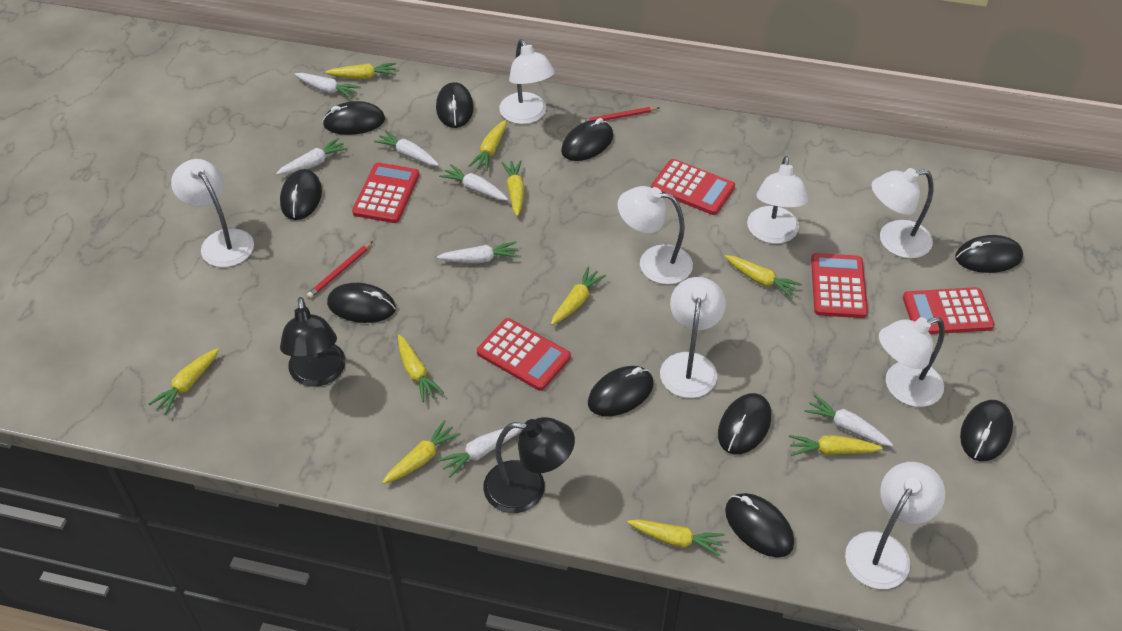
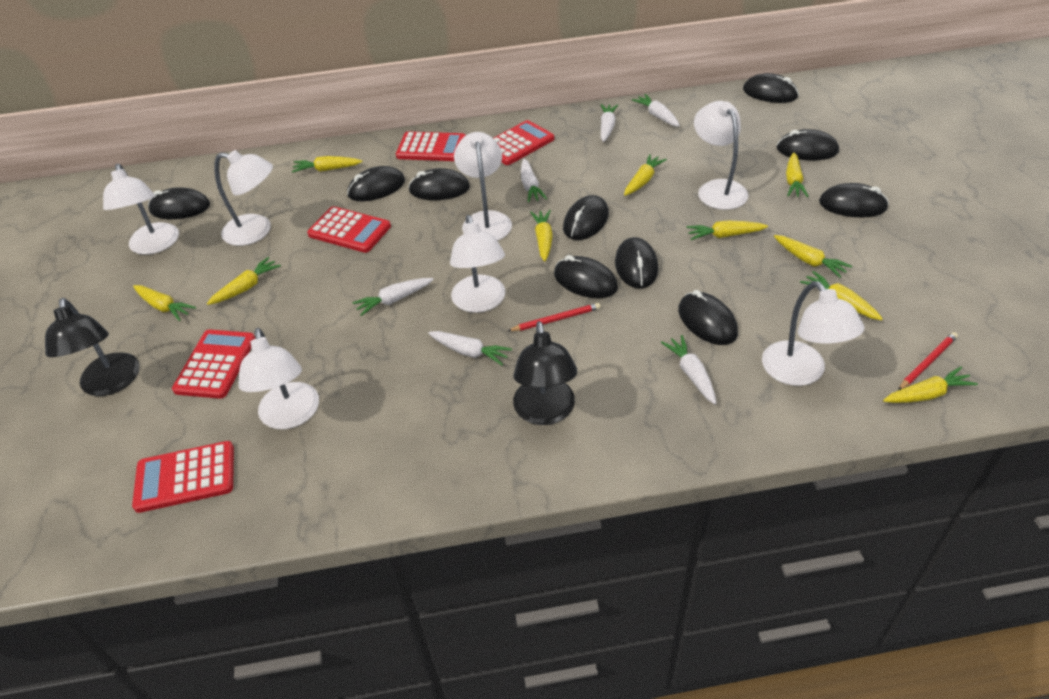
white carrot: [276,138,348,175] [295,73,361,99] [374,130,439,166] [437,241,519,263] [437,428,521,478] [439,164,508,201] [805,395,893,446] = 7 -> [352,278,434,316] [428,331,512,365] [521,159,547,203] [601,104,618,142] [632,94,680,127] [661,335,716,404] = 6
white lamp: [171,159,254,267] [499,39,555,124] [618,186,693,285] [660,277,726,398] [747,156,808,244] [845,462,945,589] [872,168,933,259] [879,317,945,407] = 8 -> [103,164,179,255] [214,150,273,246] [238,328,319,429] [450,215,505,313] [454,132,512,241] [694,101,748,210] [762,281,865,386] = 7

